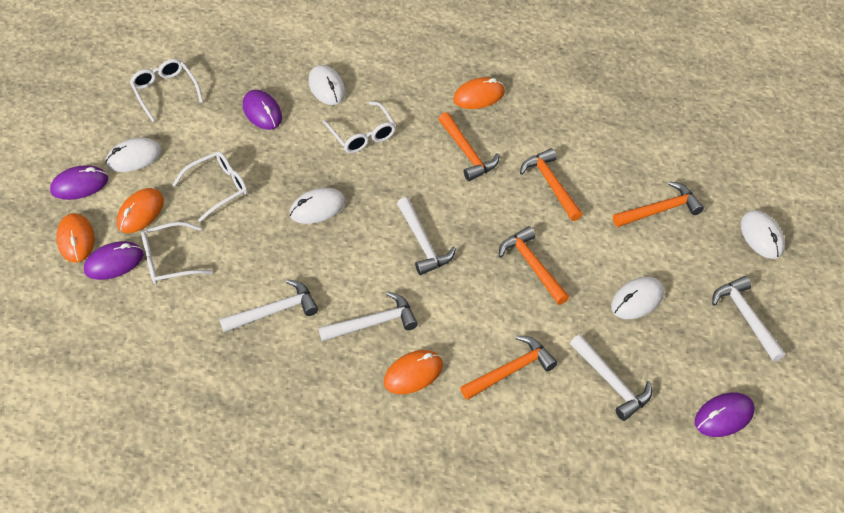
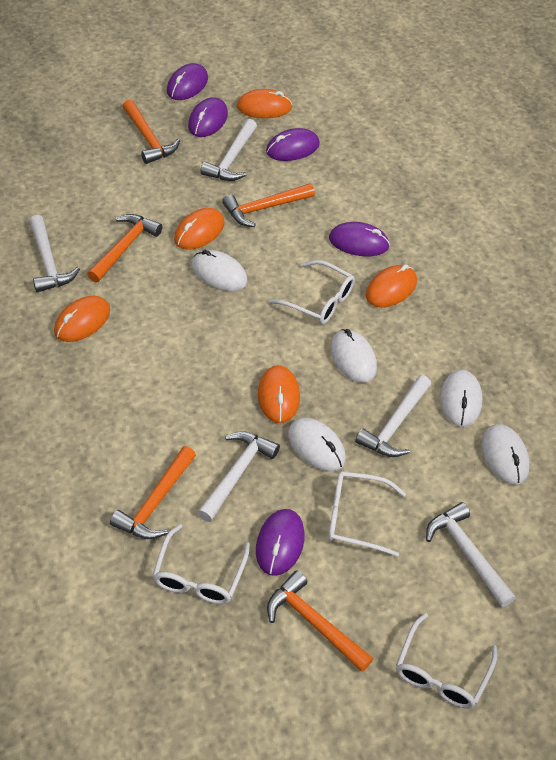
orange mouse: [56,213,95,262] [117,188,164,233] [384,350,443,394] [453,77,505,109] = 4 -> [54,296,110,342] [174,208,224,250] [237,89,292,118] [258,365,300,423] [366,264,417,307] = 5
purple mouse: [50,165,108,200] [84,241,144,280] [243,90,282,130] [695,392,755,437] = 4 -> [167,63,208,100] [188,97,228,137] [256,509,304,576] [266,128,320,161] [329,222,390,256] = 5

